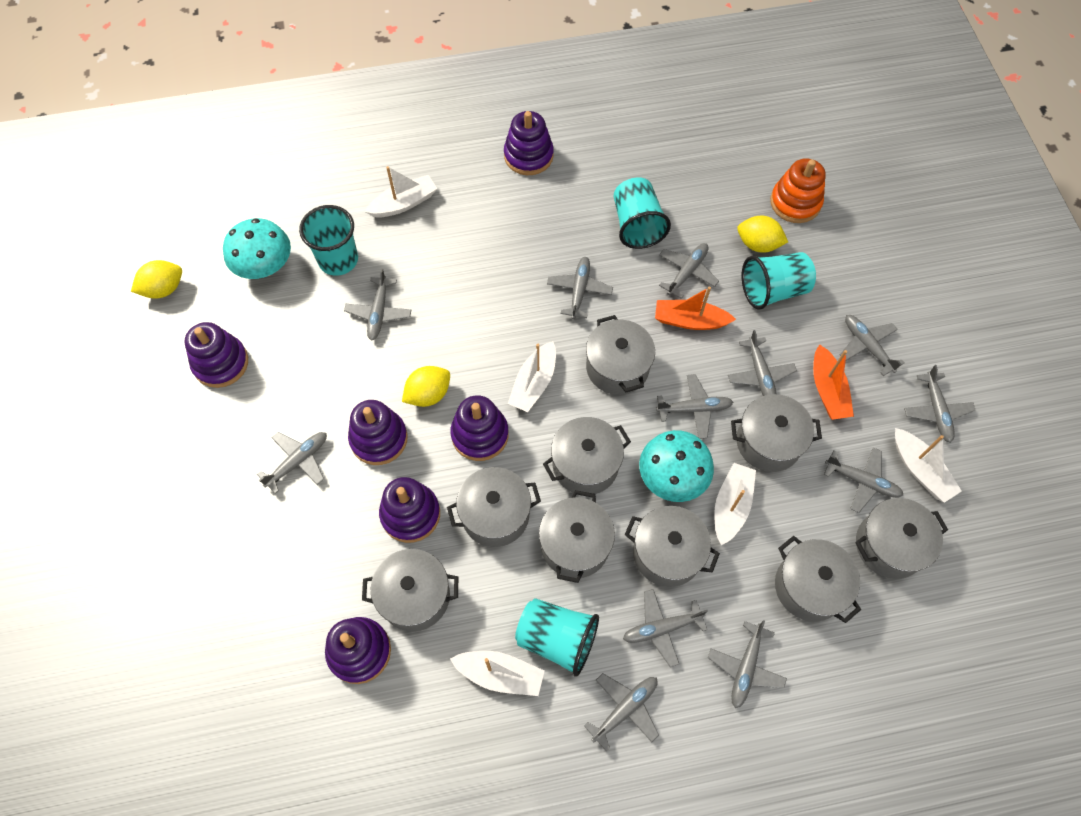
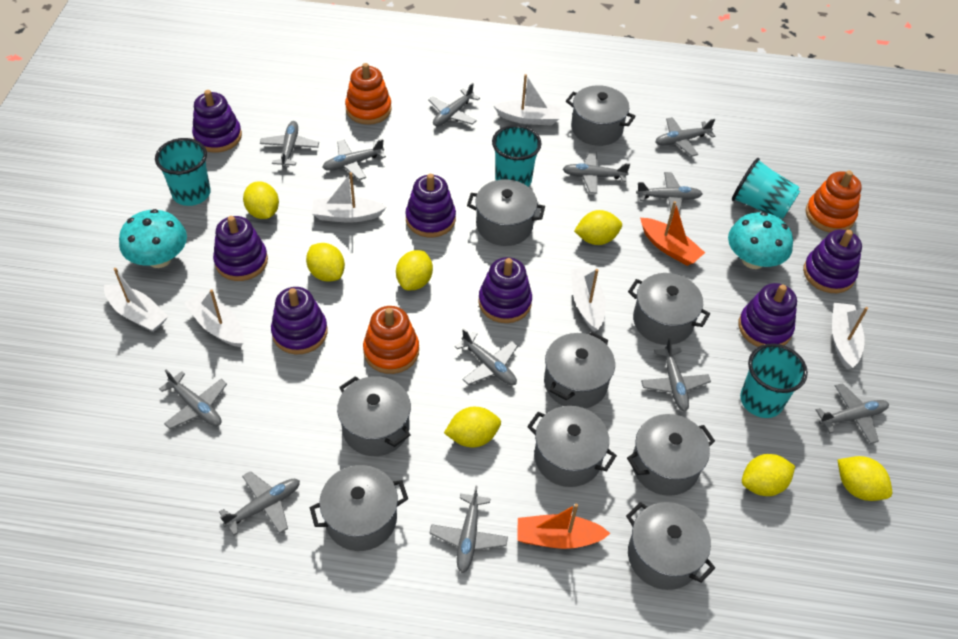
orange stacking toy: [770,158,826,223] = 1 -> [345,63,392,125] [363,306,419,374] [806,170,862,232] = 3
purple stacking toy: [184,322,248,388] [325,617,391,684] [348,400,408,465] [379,477,440,543] [450,395,509,461] [504,111,554,175] = 6 -> [192,90,242,153] [213,216,268,281] [271,287,328,354] [405,174,456,237] [478,257,532,323] [738,283,797,347] [803,230,862,293] = 7
white boat: [365,166,437,218] [450,651,544,696] [508,341,556,412] [714,463,756,545] [895,428,962,503] = 5 -> [104,268,168,332] [185,289,244,347] [312,172,386,223] [494,74,561,125] [571,267,606,332] [832,303,868,369] = 6
yellow lemon: [131,260,182,299] [402,366,450,407] [737,215,788,253] = 3 -> [243,181,279,219] [306,243,345,282] [396,250,433,290] [444,407,501,447] [574,210,622,245] [742,454,795,496] [838,456,892,501] = 7

